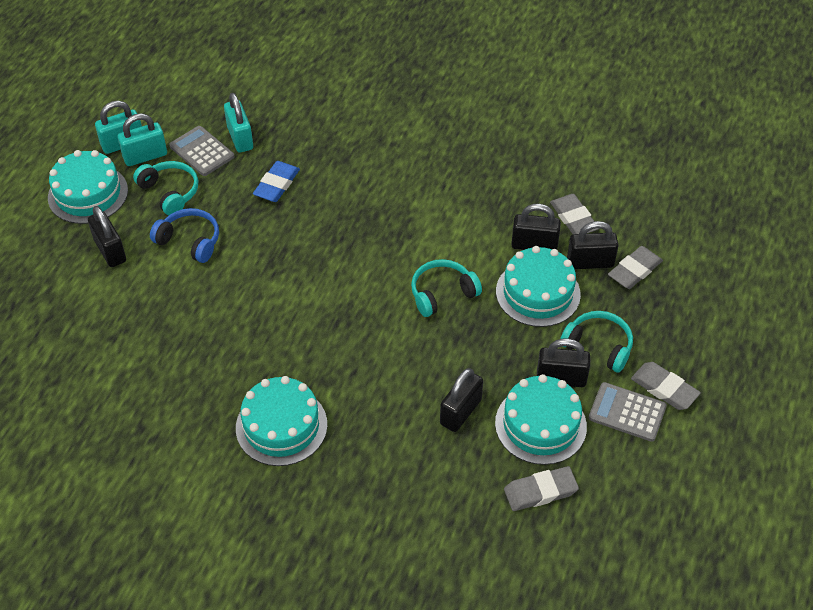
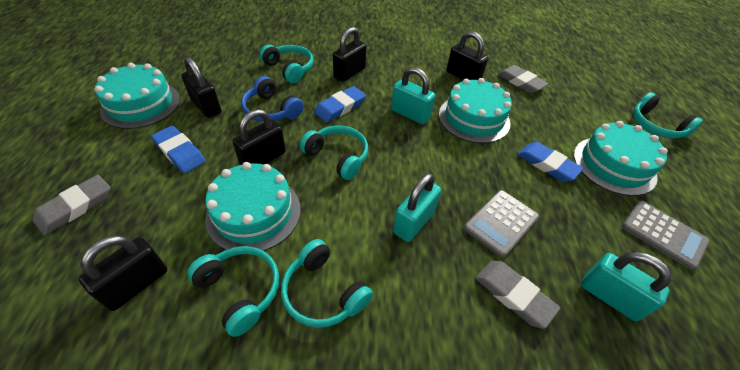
blue eraser: [253,161,300,202] = 1 -> [151,126,206,173] [314,86,366,123] [517,142,584,182] = 3
grey eraser: [504,466,579,511] [550,194,599,234] [608,246,663,289] [631,362,701,410] = 4 -> [33,175,110,235] [475,261,560,329] [498,65,549,93] = 3
turquoise headphones: [133,161,198,215] [411,259,482,317] [560,311,633,373] = 3 -> [188,246,279,337] [260,45,313,83] [281,239,373,328] [300,126,368,180] [633,92,703,138] = 5

